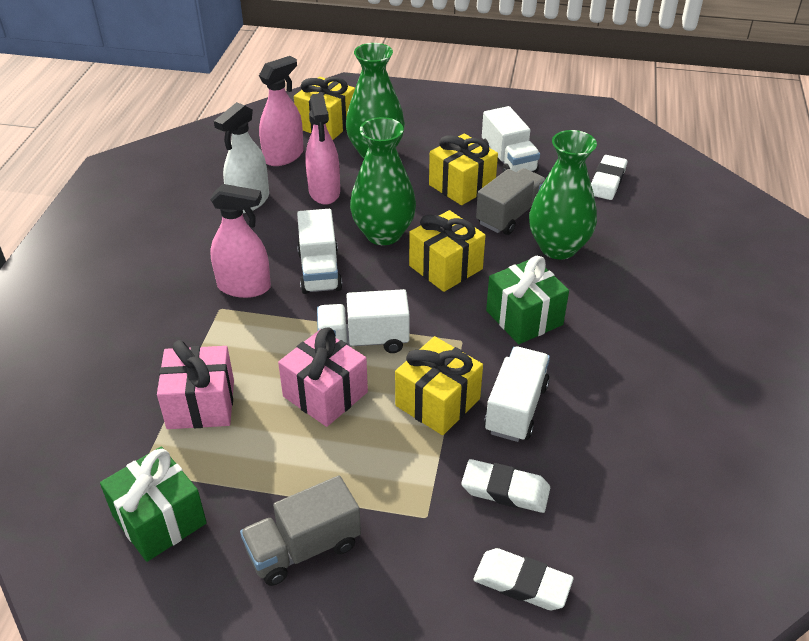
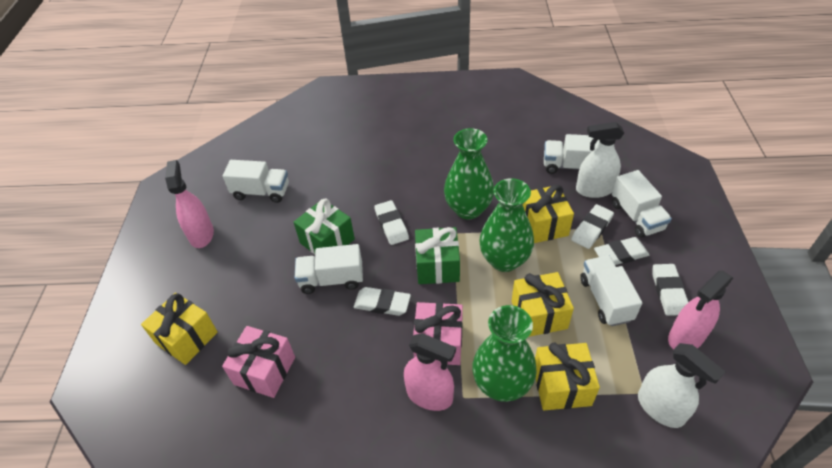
grey truck: [240,476,361,586] [476,168,545,235] = 2 -> none = 0
white eraser: [461,459,550,513] [473,548,574,610] [591,155,627,200] = 3 -> [354,287,411,316] [374,200,409,245] [571,204,614,249] [594,237,649,265] [652,264,688,316] = 5
white spray bottle: [214,102,269,213] = 1 -> [576,122,624,198] [638,343,725,428] = 2
white truck: [297,209,342,294] [317,289,410,353] [482,106,540,173] [484,347,550,442] = 4 -> [223,160,289,203] [295,244,363,294] [544,134,600,174] [580,256,642,326] [612,170,672,238] = 5

